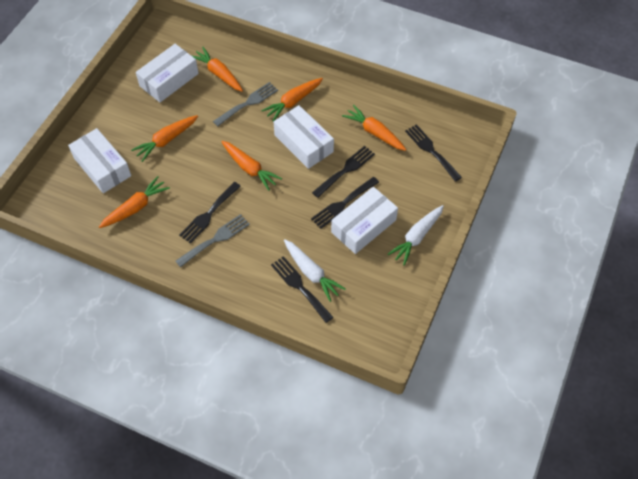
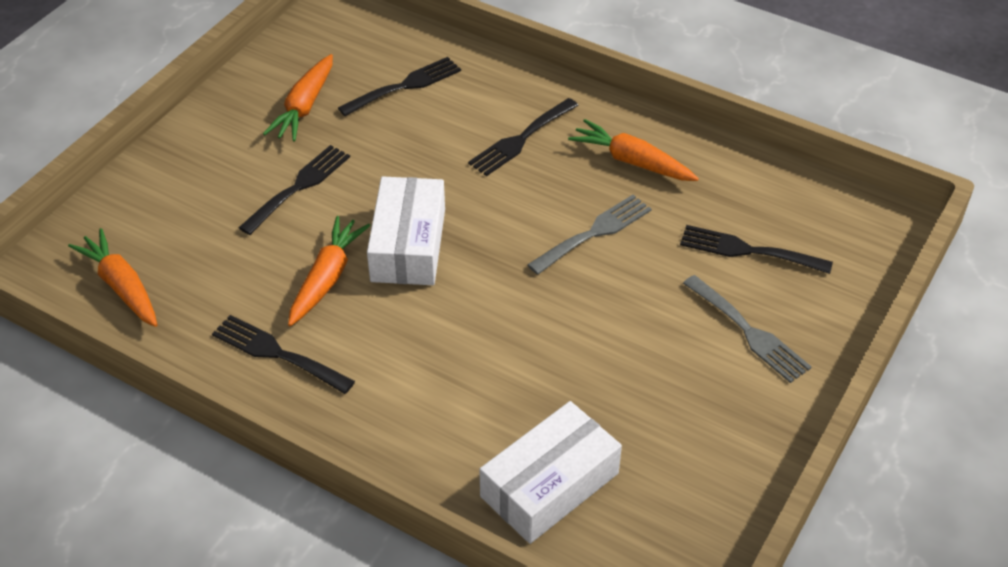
orange carrot: [99,176,170,228] [131,115,198,162] [191,47,243,92] [221,141,282,191] [261,78,323,122] [342,105,406,151] = 6 -> [68,228,157,327] [263,54,333,141] [288,216,370,326] [568,119,699,181] = 4
white box: [68,128,131,193] [136,44,199,102] [274,105,334,169] [331,187,398,254] = 4 -> [367,176,445,285] [479,401,622,544] = 2
white carrot: [284,239,346,302] [388,205,444,266] = 2 -> none = 0

